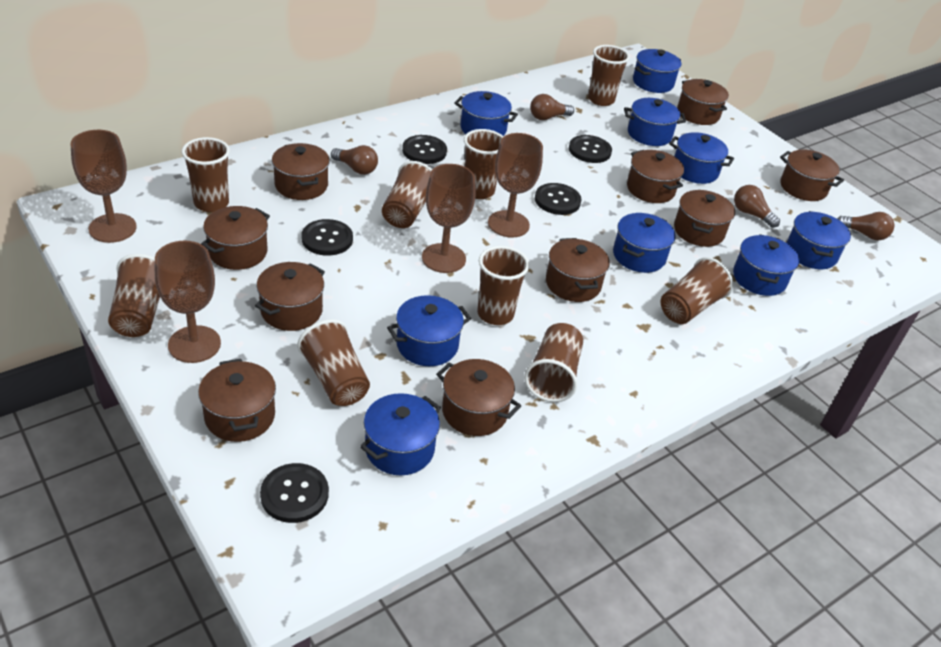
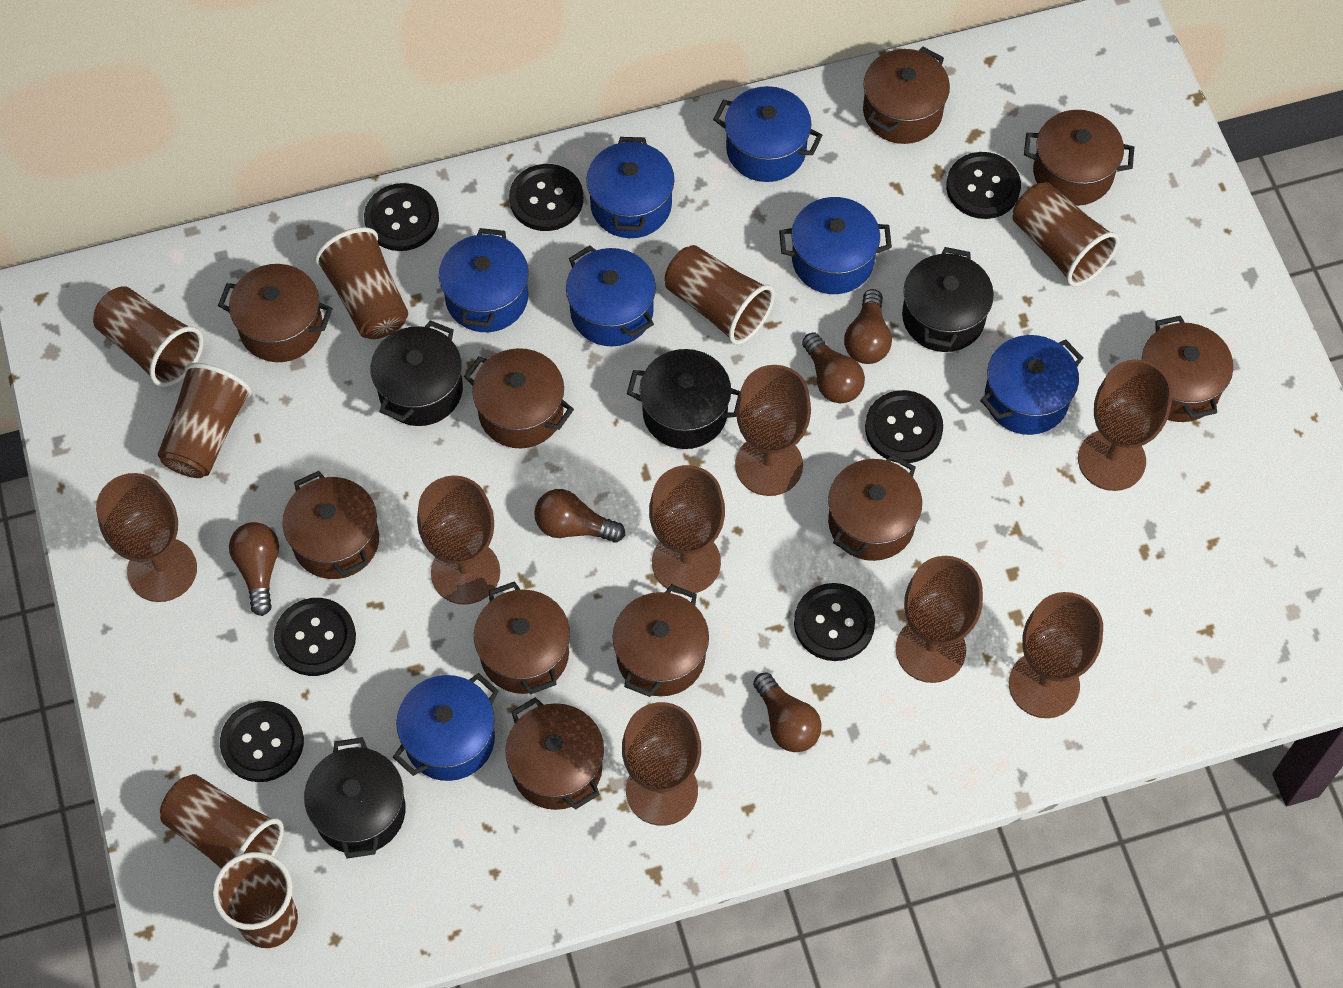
black button: [260,463,329,523] [302,219,353,256] [402,135,447,164] [535,183,582,215] [569,135,612,163] = 5 -> [220,701,304,782] [274,598,356,676] [364,183,439,251] [509,164,583,231] [794,583,875,661] [865,390,943,463] [946,152,1021,219] = 7
black pot: none = 0 -> [304,737,406,859] [370,320,463,426] [627,349,740,449] [902,247,994,352] = 4
blue pot: [360,393,441,475] [387,295,471,366] [454,91,518,136] [613,213,676,273] [624,98,686,146] [633,49,681,93] [669,132,734,184] [733,234,799,296] [787,211,851,269] = 9 -> [393,673,499,781] [439,228,529,332] [566,246,656,346] [586,137,674,238] [713,86,823,182] [779,197,892,294] [980,335,1083,435] = 7
brown cup: [108,254,160,337] [182,137,230,212] [297,319,370,406] [382,161,432,228] [464,129,504,199] [477,246,529,325] [524,323,583,402] [588,45,630,106] [661,257,733,324] = 9 -> [93,286,204,387] [158,363,252,478] [160,774,284,868] [212,852,298,948] [315,227,408,339] [665,245,775,345] [1013,182,1120,287] = 7
brown goblet: [70,130,137,243] [155,241,221,363] [422,164,475,273] [488,133,543,238] = 4 -> [96,473,197,602] [417,476,500,605] [622,702,701,826] [649,465,725,594] [735,365,811,496] [896,556,983,683] [1009,592,1103,718] [1078,359,1172,491] = 8
brown light bulb: [331,145,378,175] [530,94,574,120] [734,185,780,228] [837,212,894,240] = 4 -> [229,522,279,616] [534,489,625,543] [753,672,822,752] [802,332,865,403] [844,289,892,364] = 5

